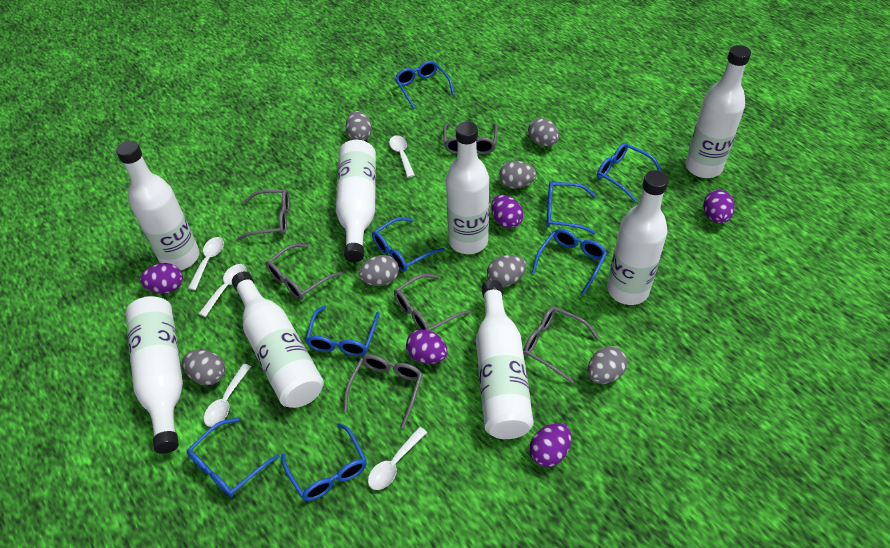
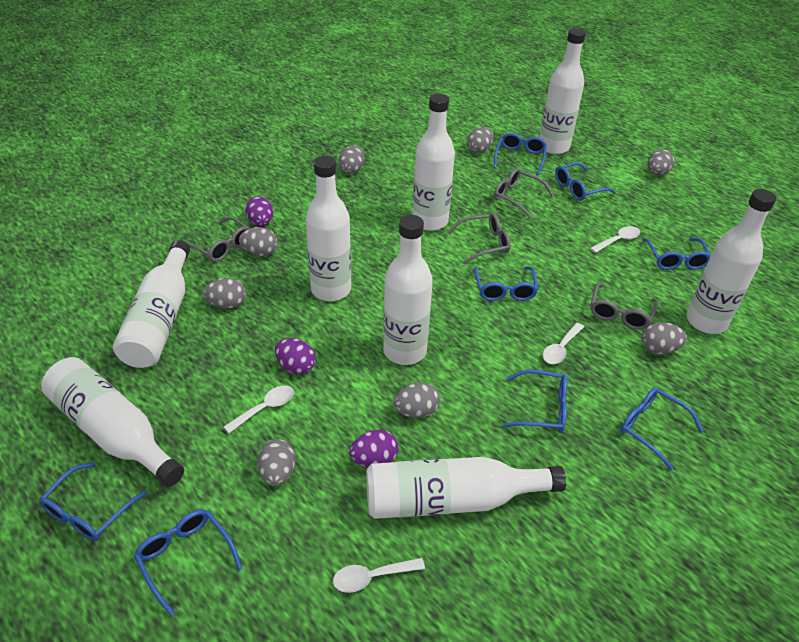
grey egg: [182,350,225,385] [346,111,372,141] [359,255,399,286] [487,255,526,287] [499,161,536,188] [528,118,559,146] [588,346,627,384] = 7 -> [204,278,246,308] [239,227,278,256] [257,439,295,486] [338,145,364,174] [394,382,440,418] [467,127,494,153] [642,322,687,354] [648,149,675,175] = 8
grey glasses: [237,189,290,241] [266,244,342,300] [344,355,423,429] [394,274,471,331] [444,123,498,154] [523,306,600,383] = 6 -> [186,217,250,262] [448,213,510,264] [494,168,554,218] [591,283,658,330] = 4
purple egg: [140,263,183,294] [406,329,448,364] [491,195,523,229] [529,423,571,467] [703,190,735,224] = 5 -> [245,196,273,226] [275,338,316,374] [349,430,398,467] = 3
white spoon: [188,237,224,290] [199,264,246,317] [204,364,251,427] [368,427,427,490] [389,135,415,178] = 5 -> [224,385,294,433] [333,558,425,593] [542,323,584,364] [590,226,640,253] = 4

